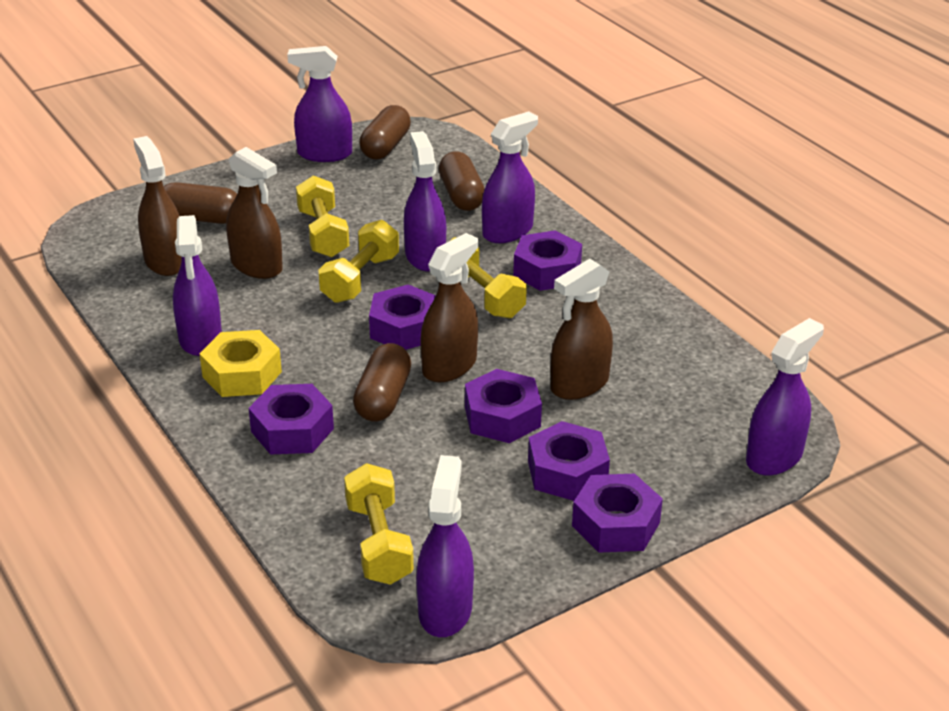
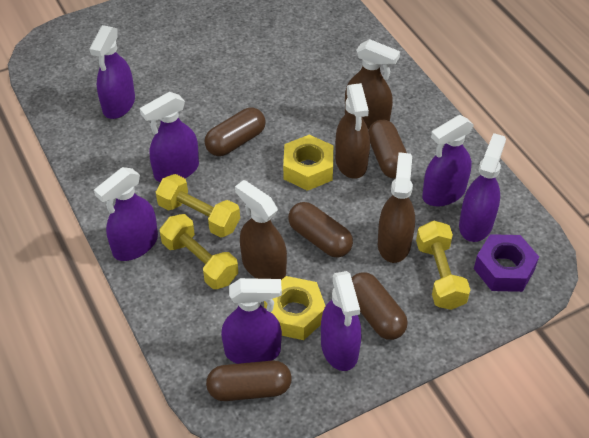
brown capsule: [164,182,237,224] [353,343,411,422] [359,105,411,159] [439,151,485,211] = 4 -> [205,107,266,156] [206,360,292,401] [288,202,353,257] [352,272,408,340] [368,120,407,179] = 5
purple nut: [249,384,334,455] [369,285,436,350] [465,369,542,443] [513,230,582,291] [528,421,610,501] [572,474,663,553] = 6 -> [474,234,539,292] = 1
purple spray bottle: [173,215,222,356] [287,46,352,162] [404,131,446,271] [416,455,474,637] [482,111,538,243] [746,318,824,475] = 6 -> [89,25,135,119] [94,167,158,261] [140,92,199,182] [221,278,282,364] [321,271,361,371] [422,115,474,206] [459,133,506,242] = 7
yellow dumbbell: [296,175,349,258] [318,220,399,303] [344,463,414,585] [450,237,527,319] = 4 -> [156,174,240,238] [160,214,238,289] [416,221,470,310] = 3
yellow nut: [200,330,282,397] = 1 -> [264,276,325,340] [283,135,333,191] = 2

